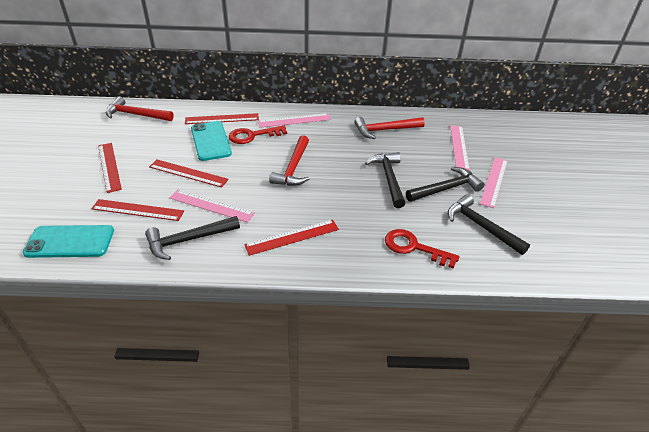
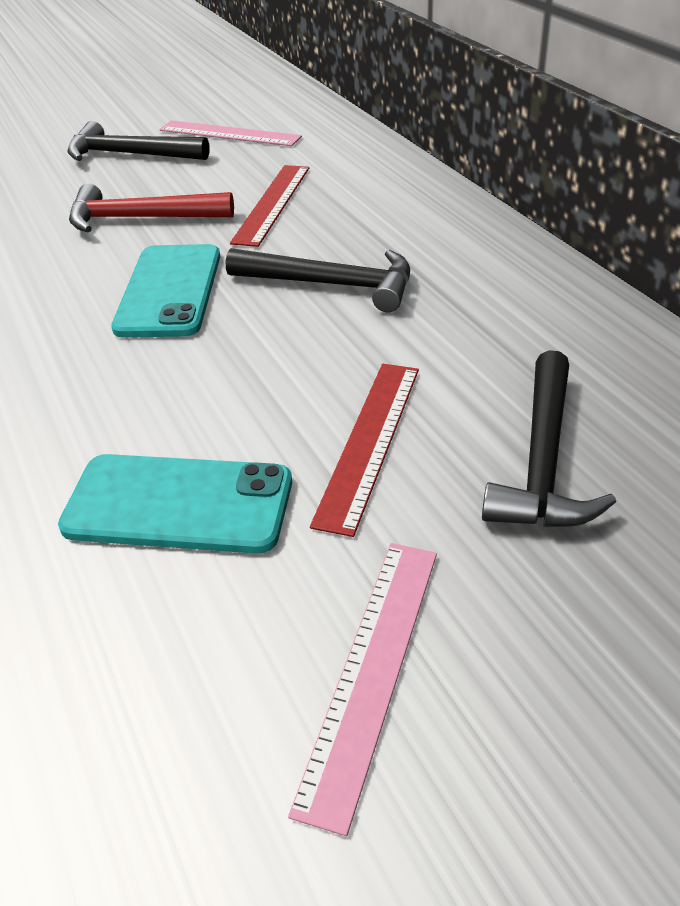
black hammer: [145,216,240,260] [365,152,405,208] [406,167,484,202] [448,194,530,255] = 4 -> [67,121,210,161] [226,248,410,312] [482,350,616,527] = 3
pink ruler: [169,189,255,223] [258,113,331,128] [450,125,470,171] [480,157,508,208] = 4 -> [159,120,302,146] [288,543,437,836] = 2
red hammer: [106,97,174,121] [269,135,309,186] [354,117,425,139] = 3 -> [69,184,234,232] = 1
red key: [229,125,287,144] [385,229,459,269] = 2 -> none = 0
red ruler: [91,199,184,221] [98,143,122,193] [149,159,229,188] [185,113,259,124] [244,220,339,256] = 5 -> [230,165,309,247] [310,364,419,537] = 2

